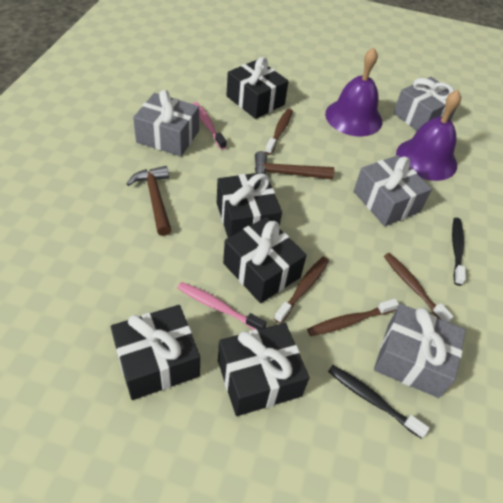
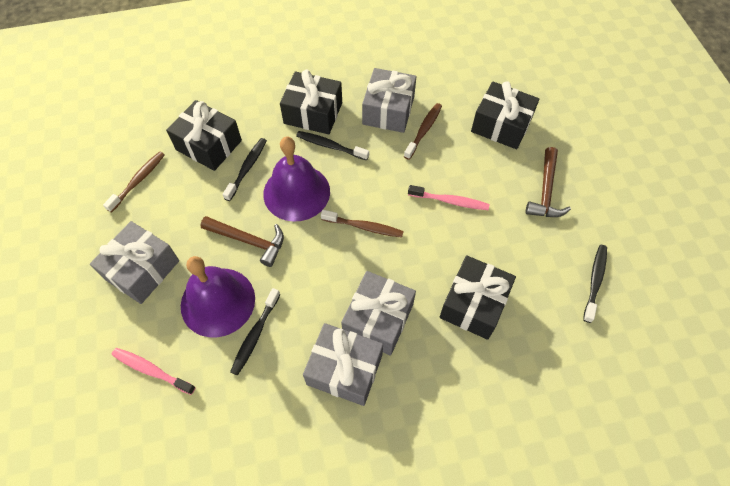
black gift: [111,305,200,400] [217,172,282,238] [218,323,309,416] [223,217,307,303] [226,57,289,119] = 5 -> [166,100,242,171] [280,70,342,134] [440,255,516,340] [471,81,539,149] = 4
black toothbrush: [328,365,429,439] [452,218,466,286] = 2 -> [223,138,267,201] [230,288,280,375] [296,131,369,160] [583,245,607,323] = 4
brown toothbrush: [265,109,293,155] [274,257,329,324] [307,299,399,336] [384,253,454,323] = 4 -> [103,152,165,213] [321,210,404,238] [404,103,442,160] = 3

